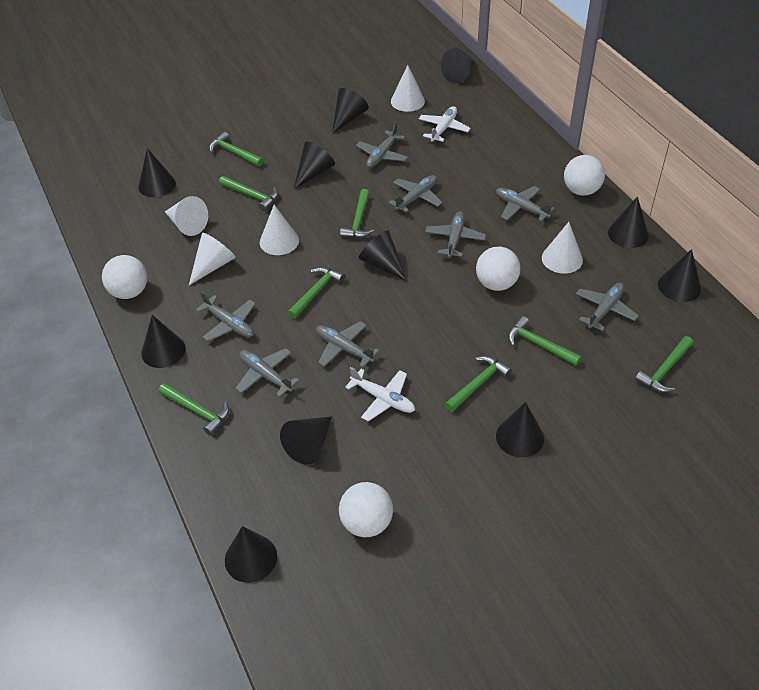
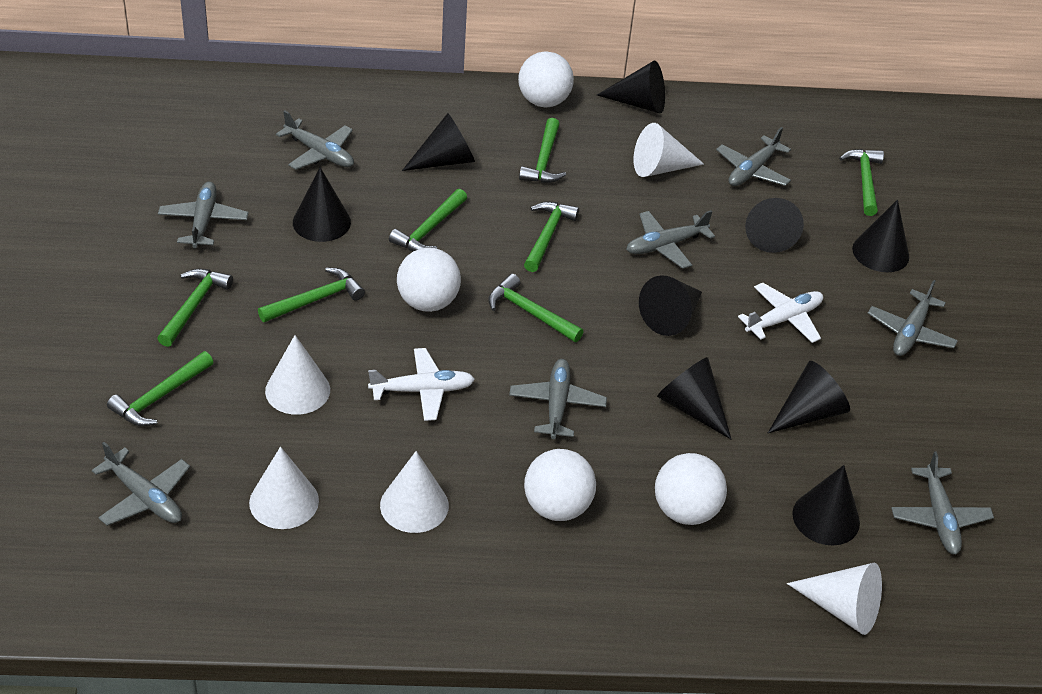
black cone: [138,148,176,197] [141,315,186,368] [225,526,277,583] [280,416,332,465] [294,141,335,189] [332,88,369,134] [359,231,408,282] [441,48,475,83] [496,402,544,458] [608,196,649,248] [658,249,701,302] = 11 -> [293,167,351,242] [402,113,475,171] [597,61,665,114] [639,275,702,336] [657,357,731,439] [745,198,804,253] [768,361,850,433] [792,465,860,546] [852,199,909,272] = 9

